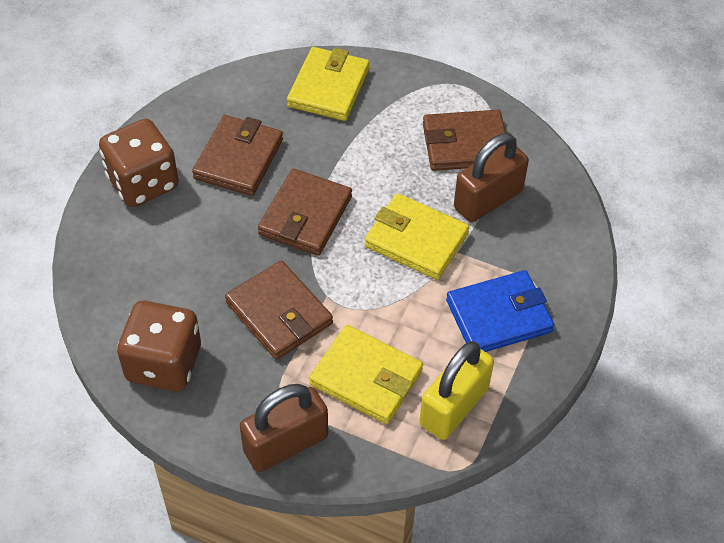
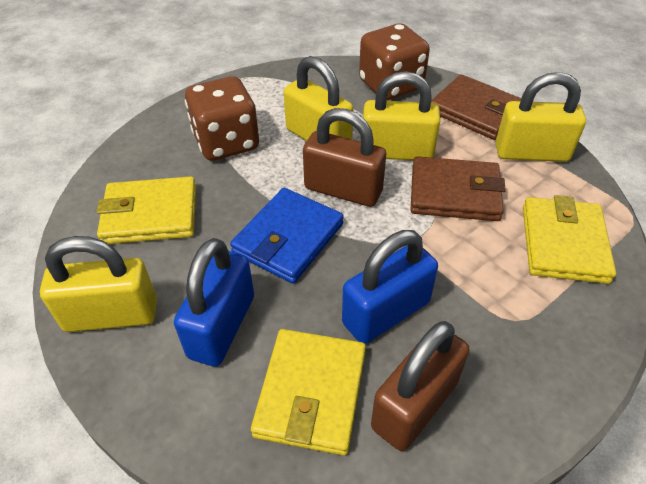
blue padlock: none = 0 -> [174,238,254,367] [342,230,438,344] = 2
brown wallet: [192,115,283,196] [225,260,333,360] [258,169,352,256] [423,110,506,171] = 4 -> [411,156,506,221] [431,75,521,140] = 2
yellow padlock: [419,341,494,440] = 1 -> [40,236,157,332] [284,56,353,141] [363,71,440,160] [496,72,586,162] = 4

